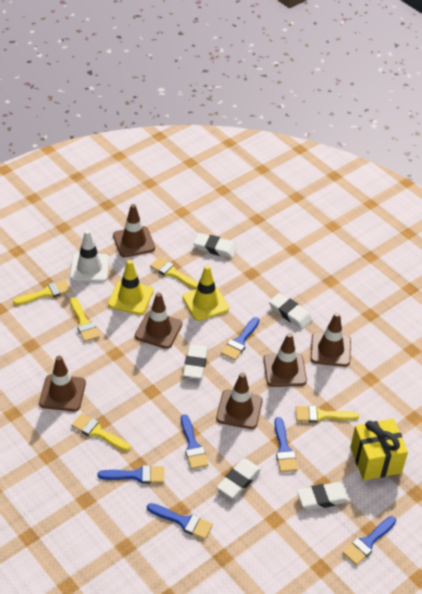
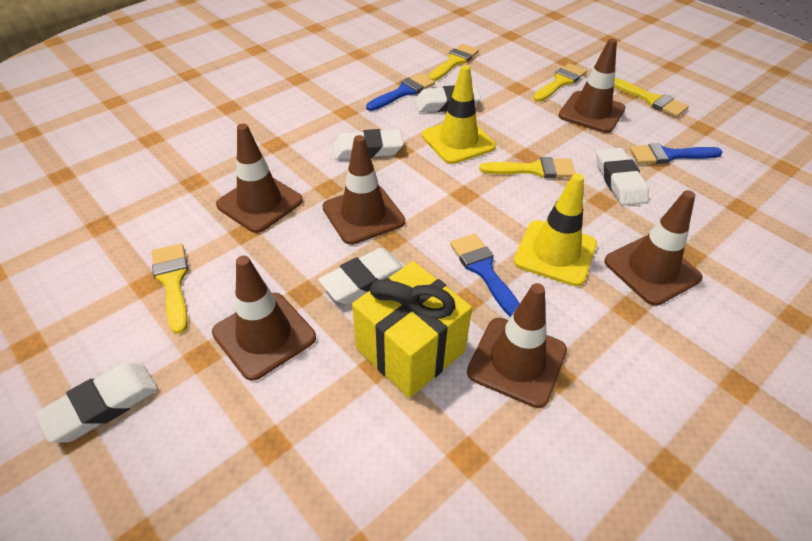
blue brush: [98,465,164,484] [147,503,213,540] [181,414,208,469] [221,317,259,360] [274,417,298,472] [342,516,396,565] = 6 -> [366,73,435,111] [450,234,520,317] [630,143,722,164] = 3
white traffic cone: [70,230,109,282] = 1 -> none = 0

